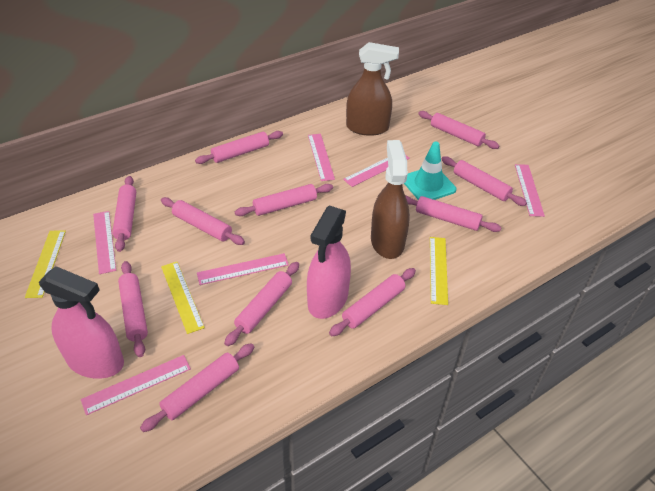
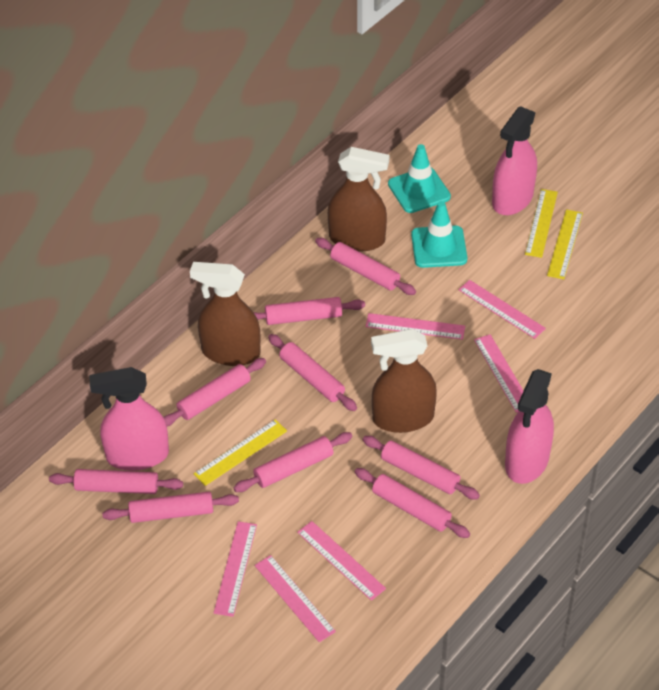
brown spray bottle: [346,42,399,136] [371,140,410,259] = 2 -> [190,262,260,366] [328,147,389,251] [371,329,437,433] = 3
pink rolling pin: [112,176,136,252] [118,261,148,357] [140,343,254,432] [161,197,245,245] [195,131,283,164] [224,262,299,346] [235,184,333,216] [329,268,416,336] [405,195,502,232] [418,111,499,149] [441,156,527,206] = 11 -> [49,469,183,494] [102,492,239,523] [164,358,266,427] [234,432,352,492] [254,297,365,325] [268,334,357,411] [315,238,416,295] [355,468,470,538] [363,436,480,500] = 9
pink spray bottle: [39,266,124,379] [307,205,351,319] = 2 -> [89,367,169,471] [492,106,537,215] [505,369,554,484] = 3
turquoise traffic cone: [404,141,456,200] = 1 -> [388,144,451,213] [411,201,467,268] = 2

